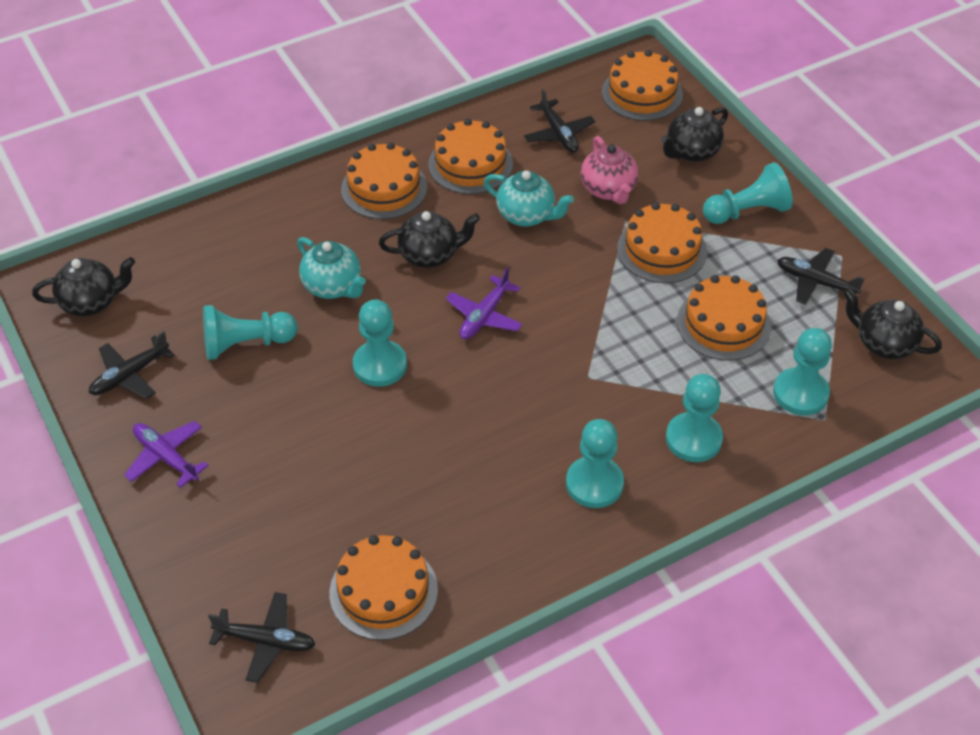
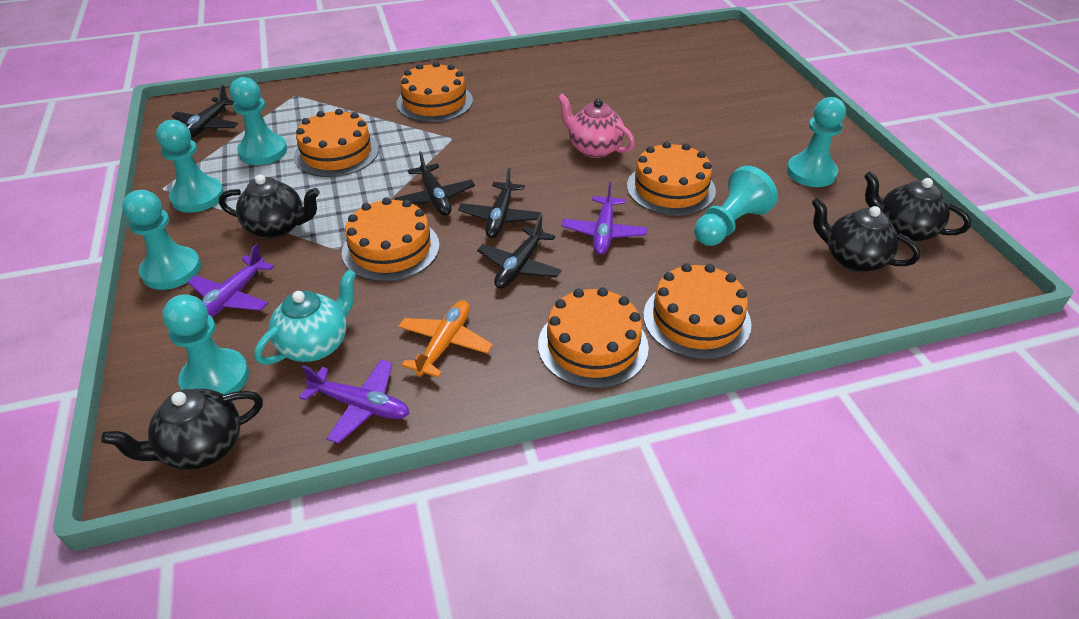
orange plane: none = 0 -> [398,300,493,378] = 1
purple plane: [124,421,209,488] [446,267,523,339] = 2 -> [188,244,274,317] [299,360,410,444] [562,182,647,255] = 3
turquoise teapot: [297,237,366,299] [484,171,574,227] = 2 -> [254,269,356,365] = 1

